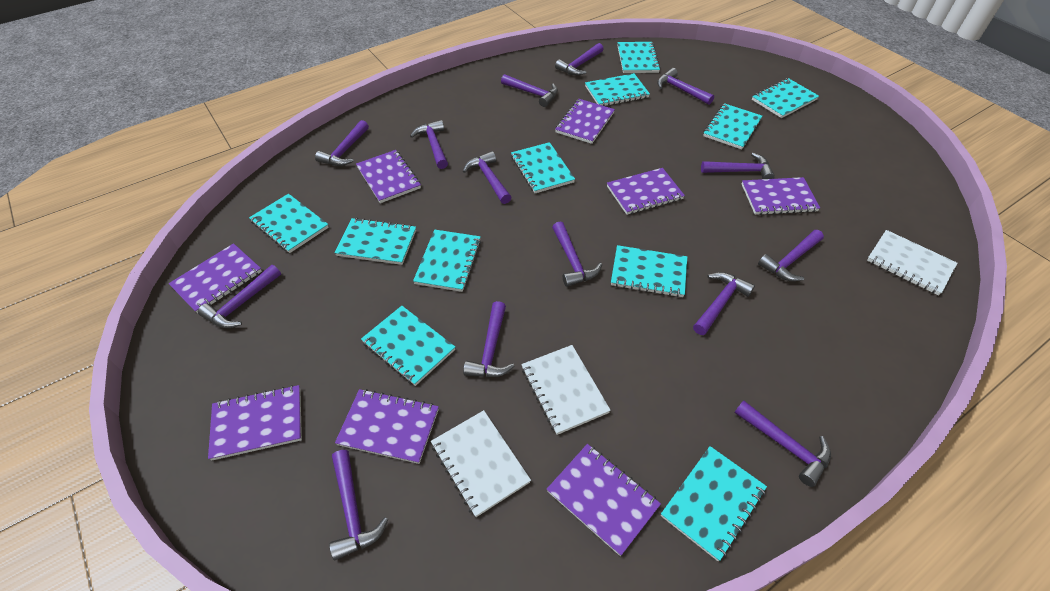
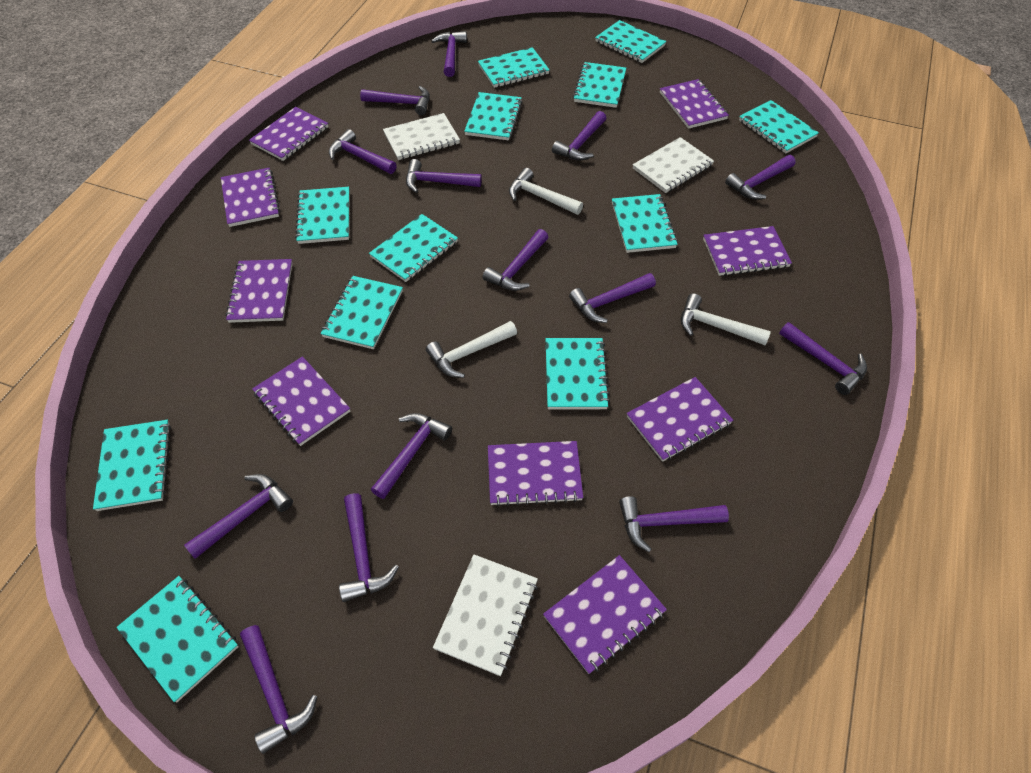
purple notebook: [169,243,262,314] [208,385,302,461] [335,389,439,464] [356,150,421,203] [547,444,661,556] [555,99,615,144] [607,168,685,215] [742,177,820,215] = 8 -> [221,168,280,227] [225,259,292,323] [249,107,329,161] [252,356,350,446] [488,441,583,506] [543,555,667,674] [627,377,733,462] [660,79,729,129] [703,226,792,276] = 9
turquoise notebook: [249,194,329,253] [334,218,416,265] [361,306,455,386] [413,229,481,292] [511,142,575,193] [585,73,650,106] [611,245,687,297] [617,42,661,73] [661,446,767,561] [703,103,762,150] [752,78,819,118] = 11 -> [93,420,171,511] [116,576,239,702] [295,187,350,244] [321,276,403,349] [369,214,458,282] [464,92,522,141] [478,47,549,88] [545,338,610,409] [573,62,626,108] [595,20,667,63] [612,194,678,253] [739,100,819,154] = 12
white hammer: none = 0 -> [426,321,517,378] [509,168,583,215] [681,293,771,345] = 3

